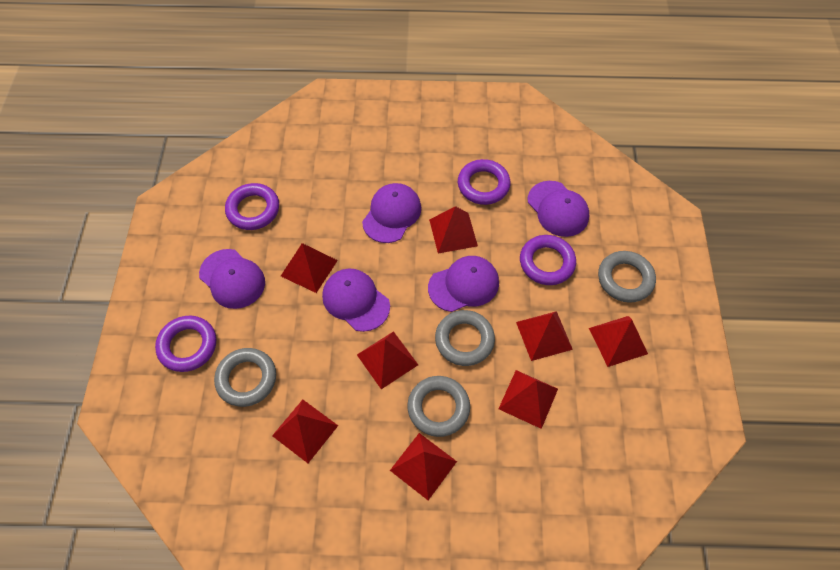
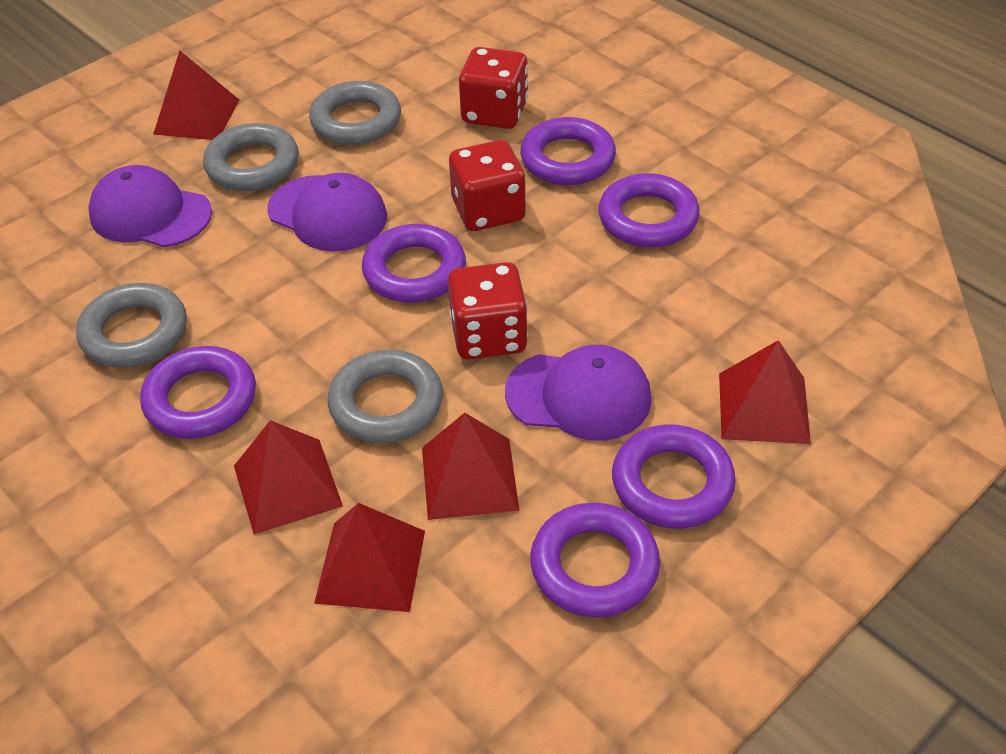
purple cap: [199,249,265,309] [322,268,390,332] [362,183,421,243] [428,256,499,312] [528,181,589,237] = 5 -> [88,165,212,247] [267,173,387,252] [505,345,651,441] = 3
purple ring: [155,316,216,372] [225,183,279,230] [458,159,510,205] [520,235,576,285] = 4 -> [140,346,256,439] [362,224,466,303] [520,117,616,185] [530,503,660,617] [598,173,700,248] [612,424,736,529] = 6
red dice: none = 0 -> [448,262,528,360] [449,140,526,231] [459,47,528,129] = 3
red pyramid: [272,399,338,463] [281,243,338,293] [357,331,418,389] [390,433,457,500] [429,206,478,253] [498,370,558,429] [516,311,573,361] [589,316,648,367] = 8 -> [153,50,239,140] [234,420,343,534] [314,503,425,612] [422,413,519,520] [719,340,811,444] = 5

